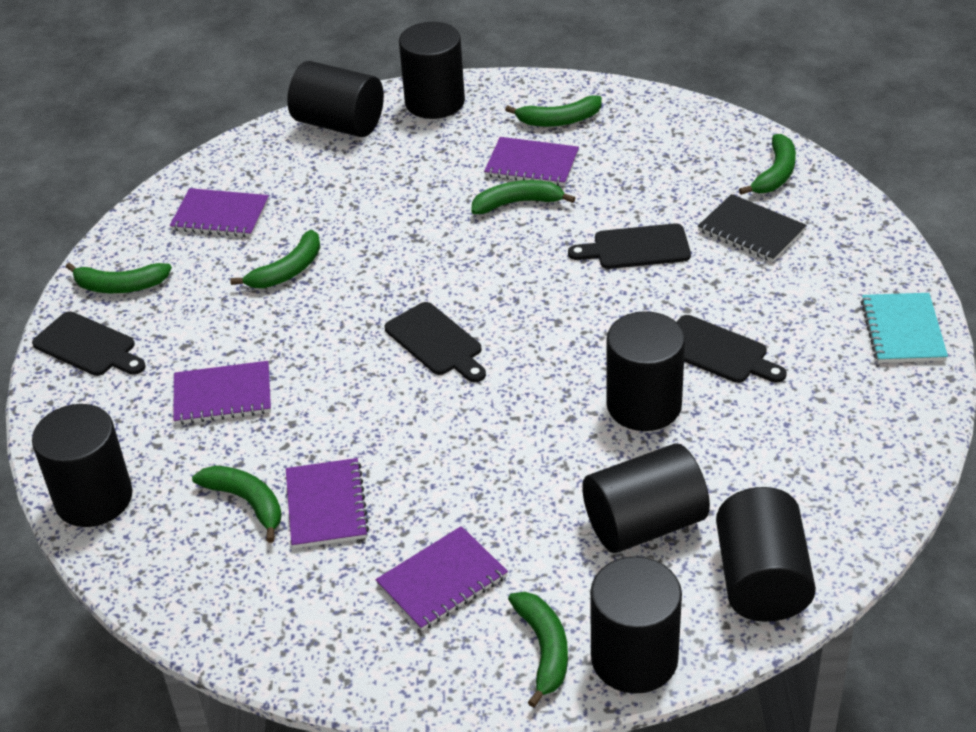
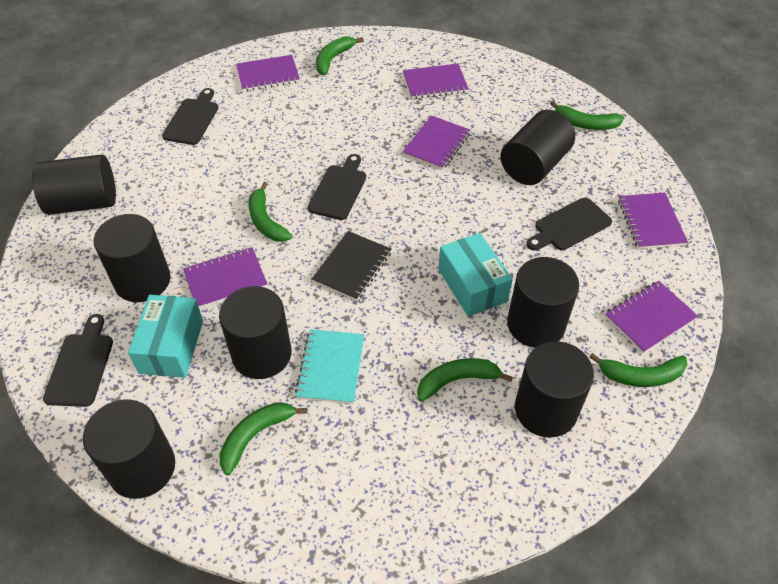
green banana: [66,263,172,293] [192,466,282,543] [230,230,320,288] [471,180,575,214] [505,95,602,127] [508,592,568,708] [739,134,796,195] = 7 -> [219,402,307,475] [249,182,293,242] [316,36,364,75] [417,358,513,402] [550,101,624,130] [589,353,687,387] = 6
purple notebook: [170,188,269,237] [173,361,271,425] [286,458,369,549] [375,526,508,631] [484,137,579,186] = 5 -> [183,247,267,309] [236,55,300,92] [402,116,470,170] [403,64,469,99] [605,281,698,353] [618,192,688,249] = 6
turquoise box: none = 0 -> [128,295,203,378] [438,233,513,316] = 2

